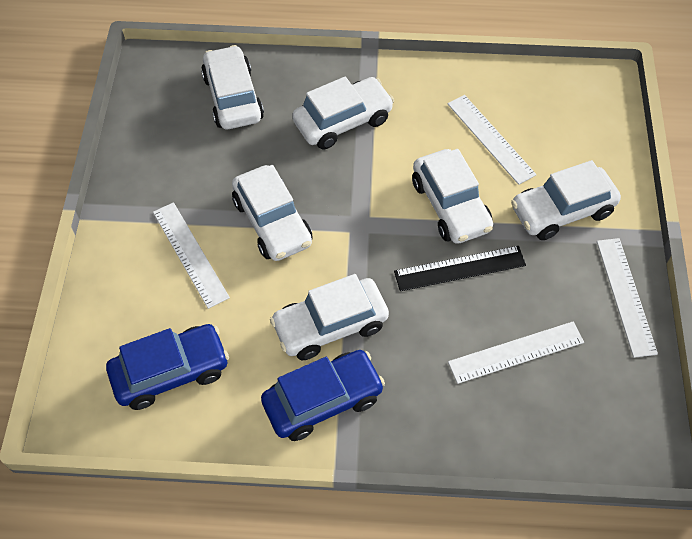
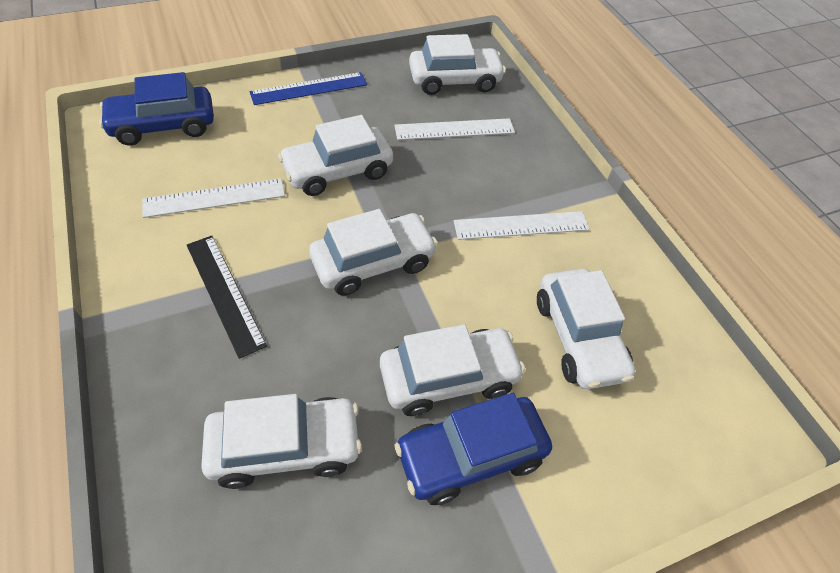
blue ruler: none = 0 -> [250,72,367,105] = 1
white ruler: [153,202,230,309] [447,95,537,185] [448,322,584,384] [597,238,658,358] = 4 -> [142,179,285,218] [394,118,515,140] [454,211,590,240] = 3

